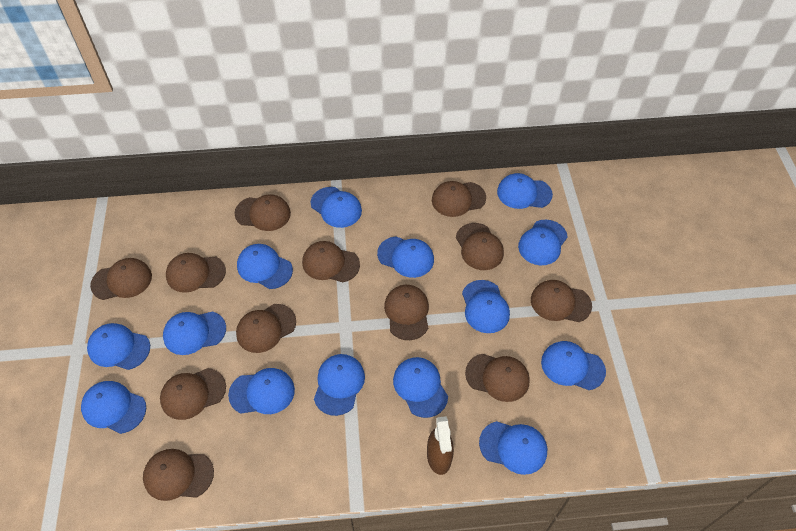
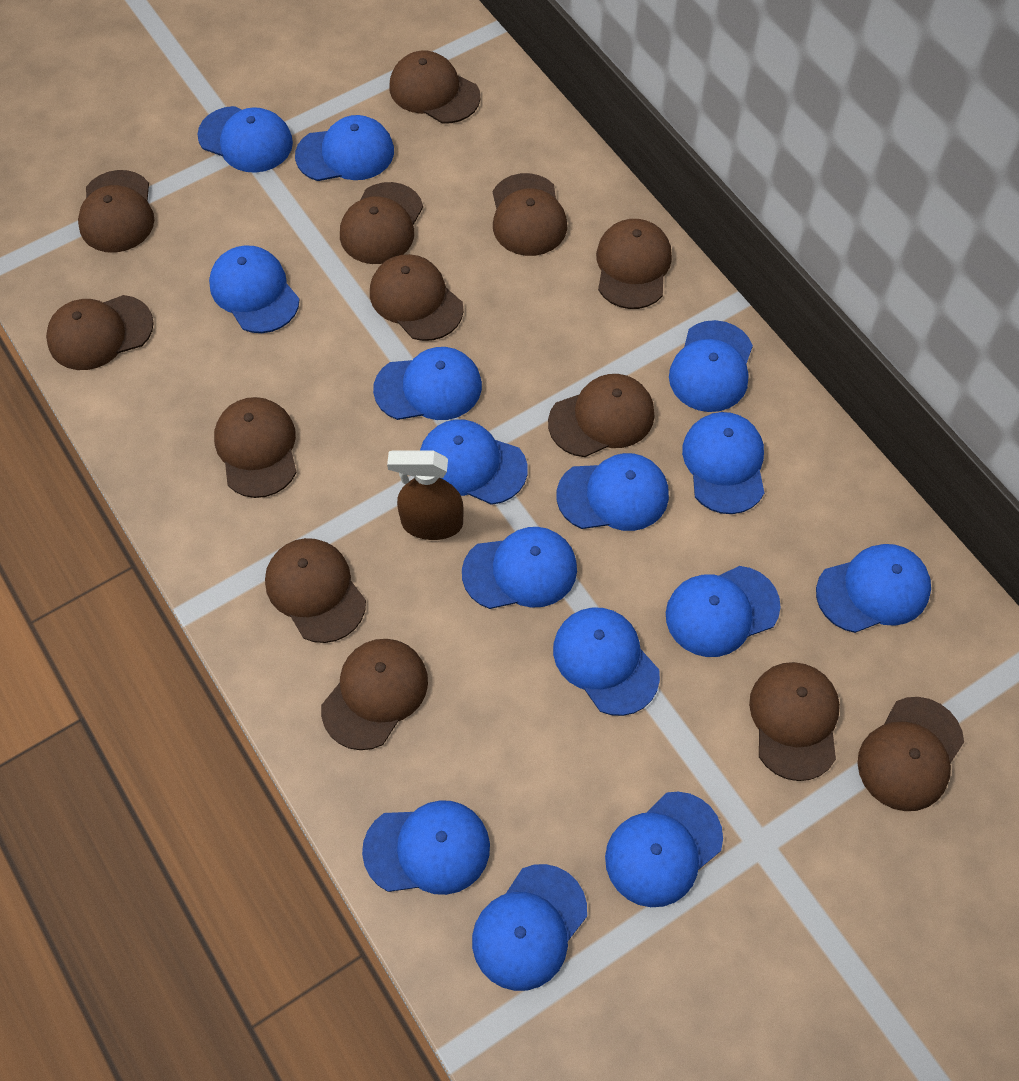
blue cap: [81,381,146,434] [87,323,150,370] [163,311,226,355] [228,368,295,414] [237,244,293,289] [311,187,362,228] [314,354,365,416] [377,236,434,278] [393,357,448,418] [462,280,510,333] [479,421,547,475] [497,173,553,209] [518,220,568,265] [541,341,606,390] = 14 -> [197,106,293,173] [209,245,299,333] [295,115,394,181] [362,800,490,895] [373,347,482,420] [420,419,527,505] [462,527,577,609] [472,864,587,991] [553,607,660,716] [556,453,669,531] [605,792,723,907] [666,566,781,657] [669,320,753,412] [682,412,764,514] [816,544,931,633] = 15
brown cap: [90,258,152,300] [143,449,214,501] [160,368,226,420] [166,253,226,293] [234,195,291,231] [236,304,296,353] [302,241,360,282] [384,285,429,340] [432,181,486,217] [456,223,504,270] [465,354,530,402] [531,280,592,322] = 12 -> [46,295,154,370] [78,170,154,253] [214,397,297,498] [265,538,366,643] [321,639,428,750] [340,182,423,264] [370,254,464,341] [390,50,480,123] [493,173,567,256] [548,374,655,457] [596,219,672,309] [749,662,840,781] [858,697,964,811] = 13

